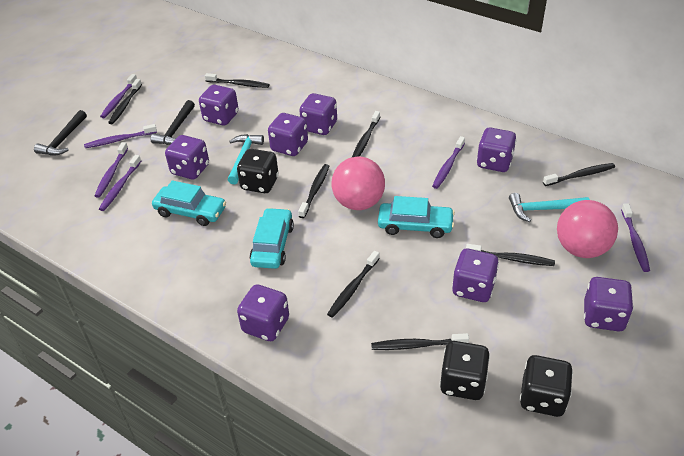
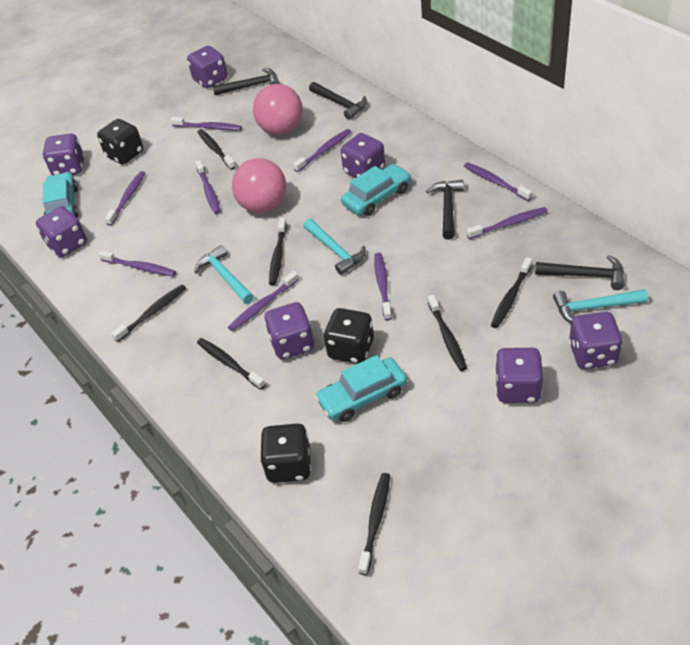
black hammer: [34,110,87,156] [151,100,195,145] = 2 -> [212,68,280,95] [309,82,367,120] [426,180,464,240] [535,255,624,290] = 4
black toothbrush: [108,79,142,124] [205,73,269,88] [298,164,329,218] [327,251,380,318] [352,111,380,157] [371,333,469,350] [466,244,555,266] [543,163,615,186] = 8 -> [111,285,186,342] [197,338,266,390] [198,129,235,170] [269,218,287,285] [358,473,390,575] [428,295,467,371] [491,257,532,328] = 7
purple dice: [165,135,209,180] [199,85,239,125] [237,284,289,341] [268,113,308,156] [299,93,337,135] [452,249,499,302] [477,127,517,172] [584,277,634,331] = 8 -> [36,206,87,257] [43,134,84,175] [187,46,227,88] [264,302,314,359] [341,133,385,178] [495,348,543,403] [569,312,623,369] = 7
purple toothbrush: [84,124,157,148] [95,142,128,198] [99,155,141,211] [100,74,137,118] [432,136,465,189] [621,204,650,272] = 6 -> [98,250,176,276] [105,171,145,226] [171,117,242,130] [195,160,221,214] [228,271,299,331] [293,129,351,172] [374,253,392,321] [464,162,532,201] [467,207,548,239] = 9
turquoise hammer: [228,134,264,184] [509,193,590,222] = 2 -> [194,245,254,304] [304,219,366,275] [553,289,648,323] = 3

